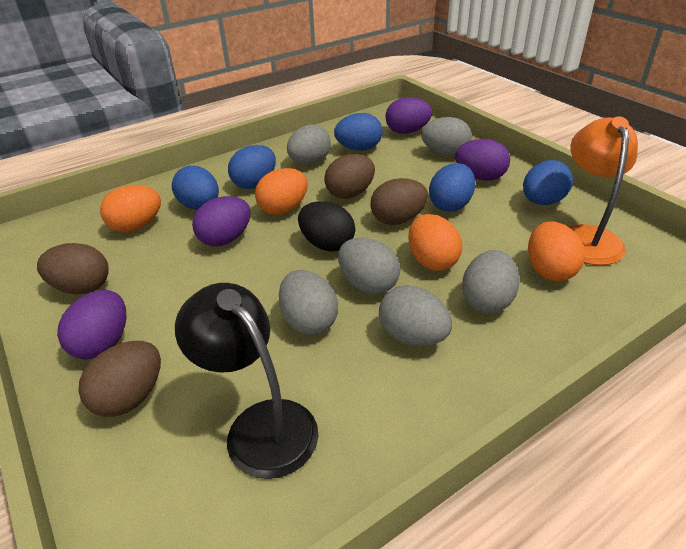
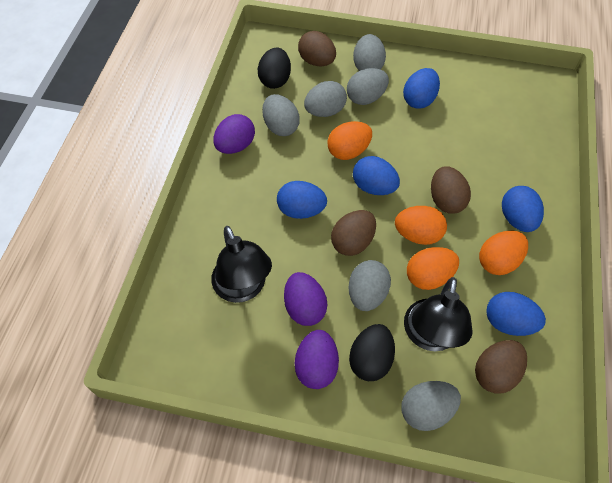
black egg: [298,201,355,252] = 1 -> [258,47,291,89] [349,324,395,381] = 2
black lamp: [175,283,318,479] = 1 -> [211,226,272,303] [404,277,473,351] = 2
orange lamp: [569,116,638,265] = 1 -> none = 0
purple egg: [57,290,127,360] [192,196,251,247] [386,97,432,134] [455,139,510,181] = 4 -> [213,114,255,154] [284,272,327,326] [295,330,339,389] = 3

